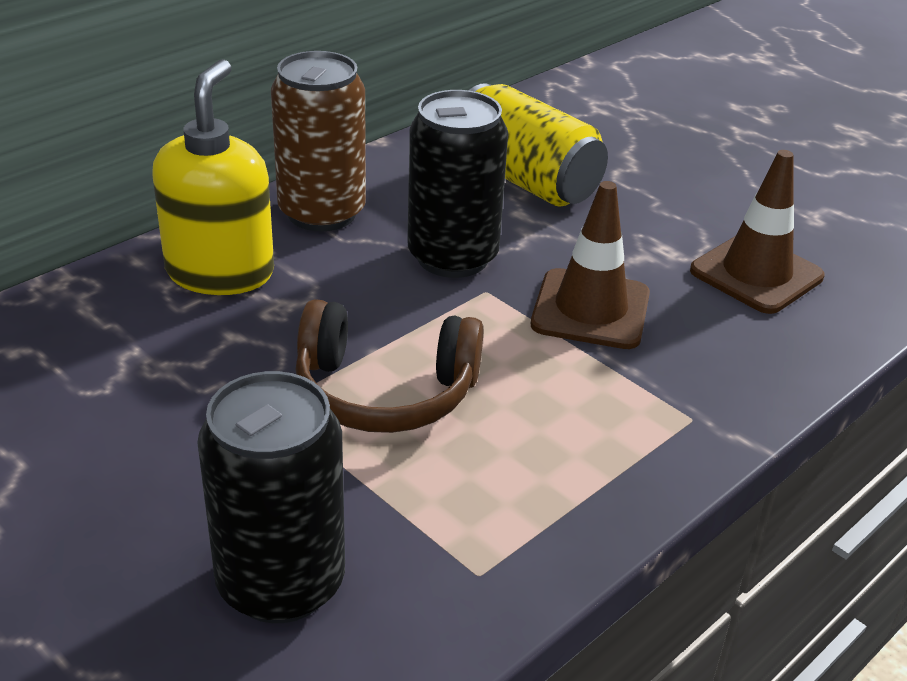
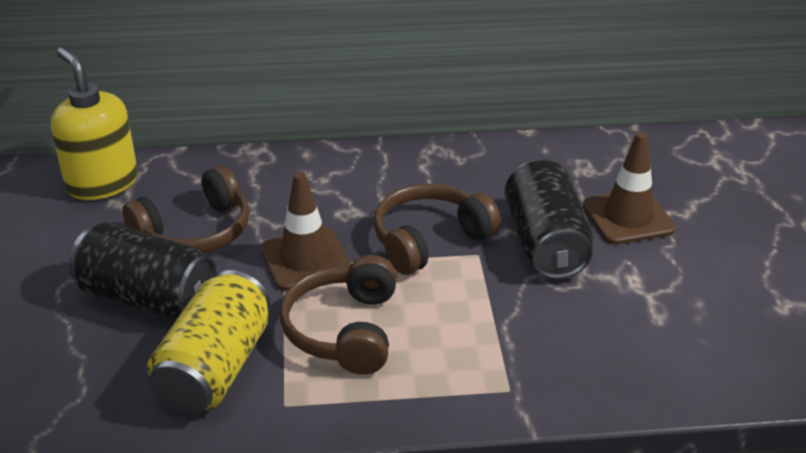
brown can: [271,51,366,231] = 1 -> none = 0
brown headphones: [296,299,483,433] = 1 -> [122,165,250,253] [280,255,397,375] [374,184,501,275] = 3

